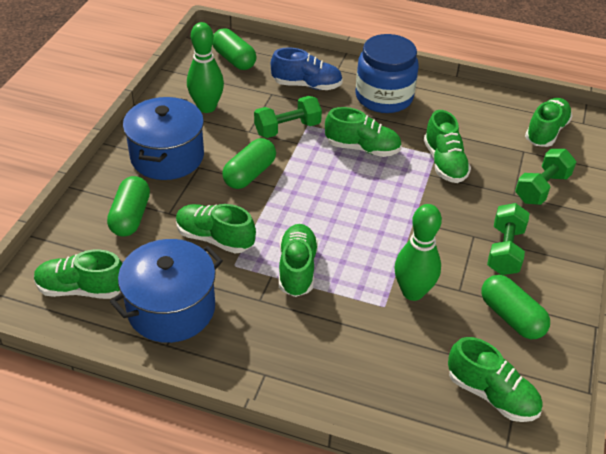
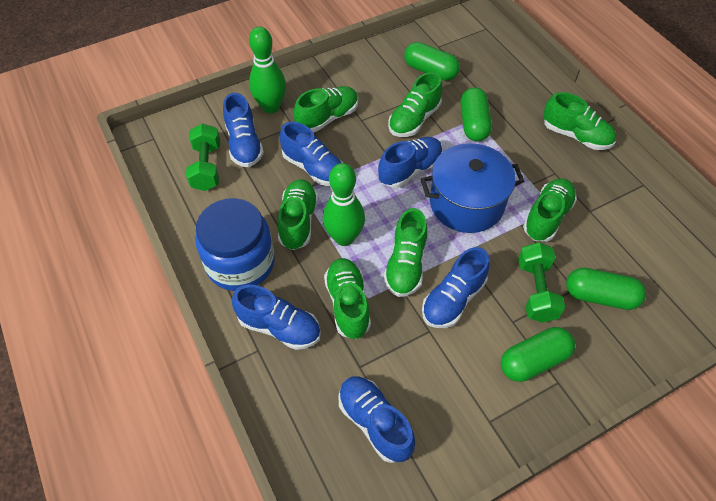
blue pot: [110,239,223,343] [123,97,204,180] = 2 -> [421,143,524,233] = 1
blue shoe: [271,48,343,90] = 1 -> [223,93,264,167] [232,285,321,350] [280,122,343,186] [338,376,415,463] [378,137,443,188] [422,247,490,328] = 6
green dumbbell: [254,96,322,138] [487,203,530,275] [515,149,576,205] = 3 -> [186,123,220,191] [518,242,565,323] = 2

